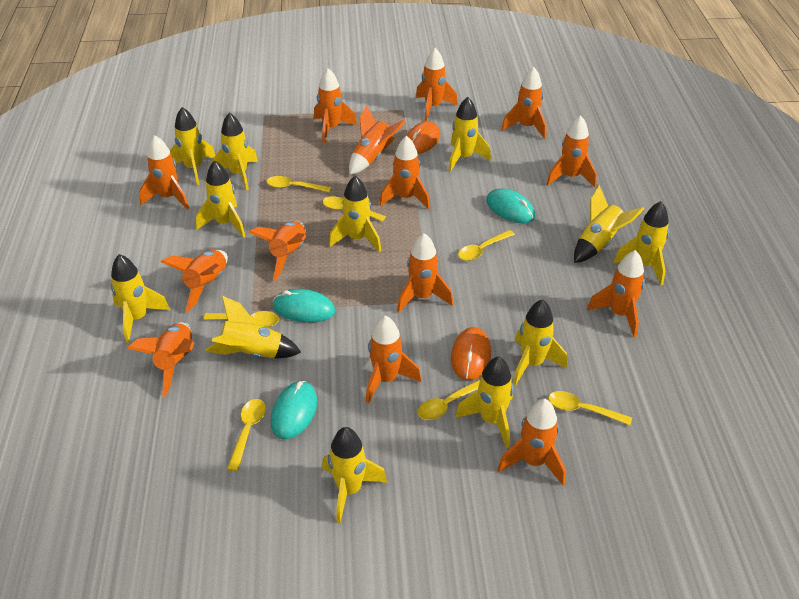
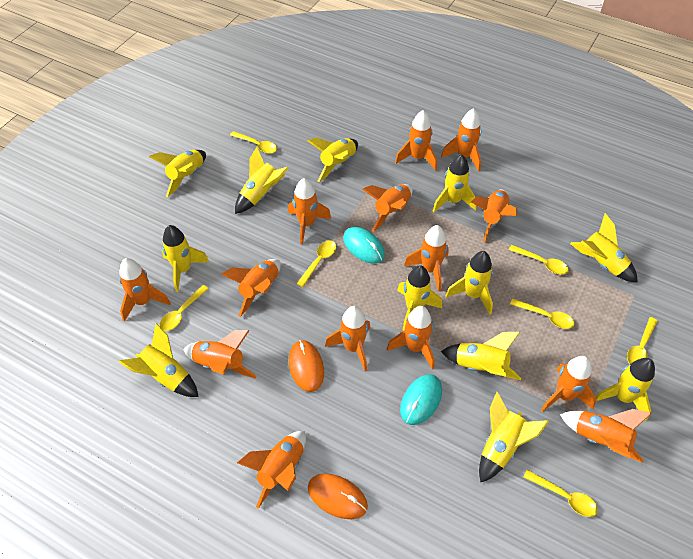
turquoise mouse: [271,381,317,439] [273,289,335,322] [486,188,535,223] = 3 -> [343,227,385,264] [400,374,442,425] = 2

